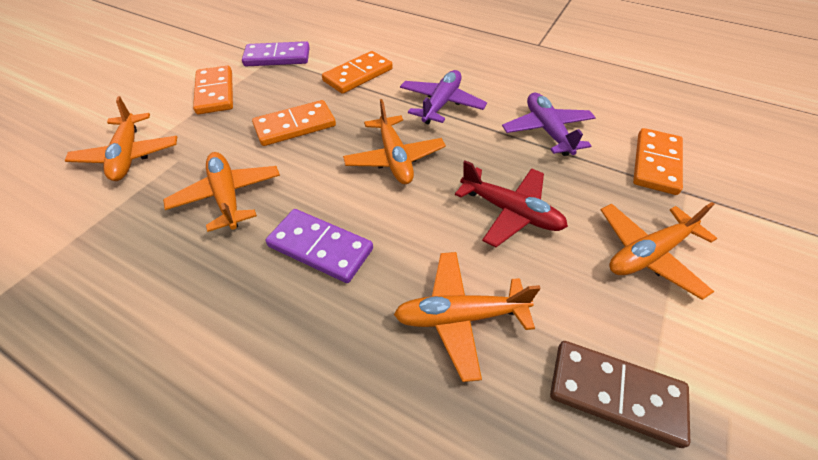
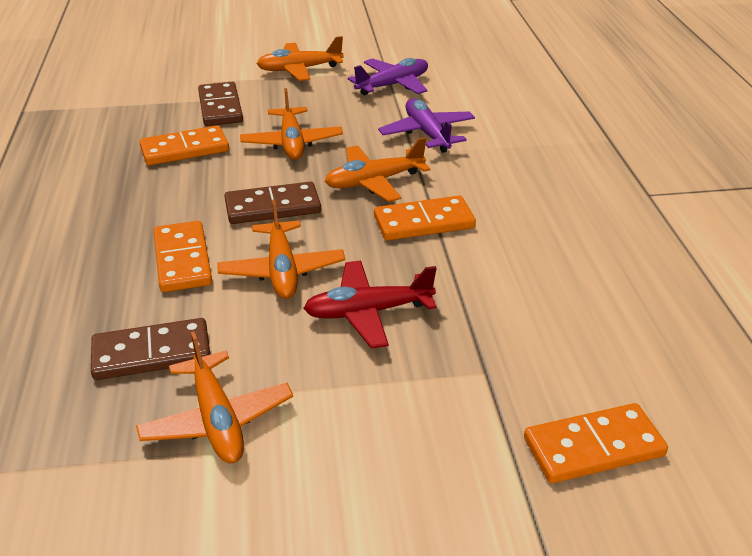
brown domino: [550,341,690,448] = 1 -> [91,318,210,380] [198,82,243,126] [224,181,321,224] = 3
purple domino: [242,41,310,66] [266,209,373,283] = 2 -> none = 0

